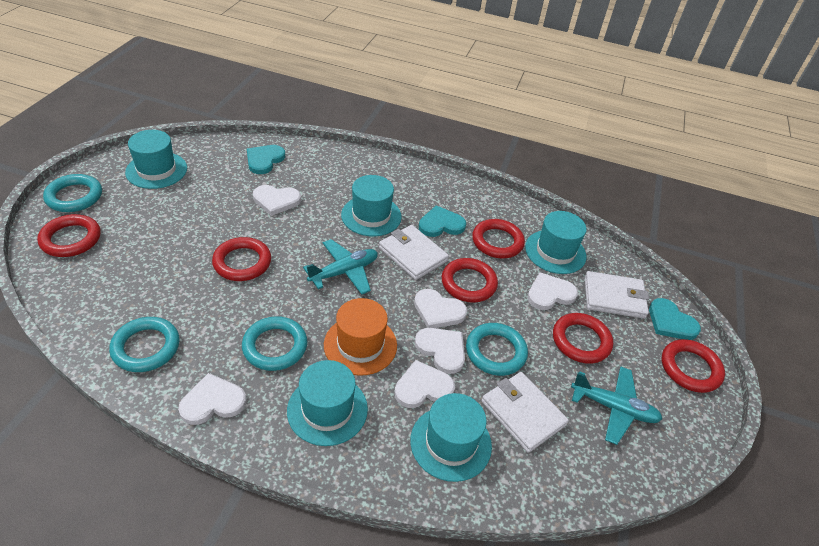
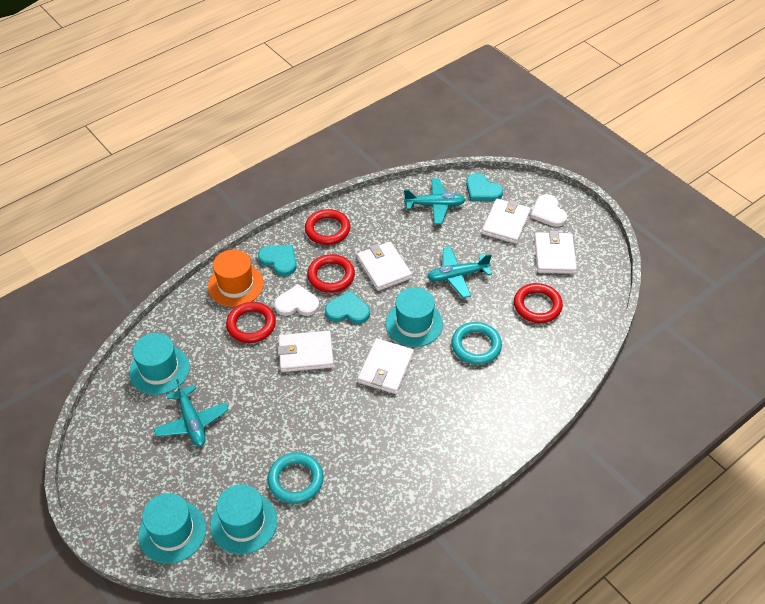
red ring: [37,214,101,257] [212,237,271,281] [442,258,498,303] [472,219,525,258] [553,313,613,364] [662,339,725,393] = 6 -> [226,302,276,343] [305,209,350,245] [307,254,355,293] [514,283,563,323] = 4
turquoise hat: [125,130,187,189] [287,360,368,446] [341,175,402,236] [410,393,492,482] [525,211,586,274] = 5 -> [129,333,190,395] [138,493,206,564] [210,484,277,554] [386,288,443,347] = 4
turquoise plane: [303,239,378,295] [571,367,662,445] = 2 -> [153,379,229,447] [404,178,466,224] [427,247,492,298] = 3
turquoise ring: [43,174,102,212] [109,317,179,372] [242,316,307,371] [466,323,528,376] = 4 -> [268,452,323,504] [451,322,502,365] = 2
white heart: [178,373,246,425] [253,185,301,216] [394,360,455,408] [414,289,467,328] [415,328,465,374] [527,272,578,310] = 6 -> [274,284,320,316] [530,194,567,227] = 2
white wallet: [379,225,449,280] [481,372,569,453] [585,271,649,319] = 3 -> [277,331,334,372] [357,242,412,291] [357,338,414,394] [482,198,531,244] [534,231,577,274] = 5

